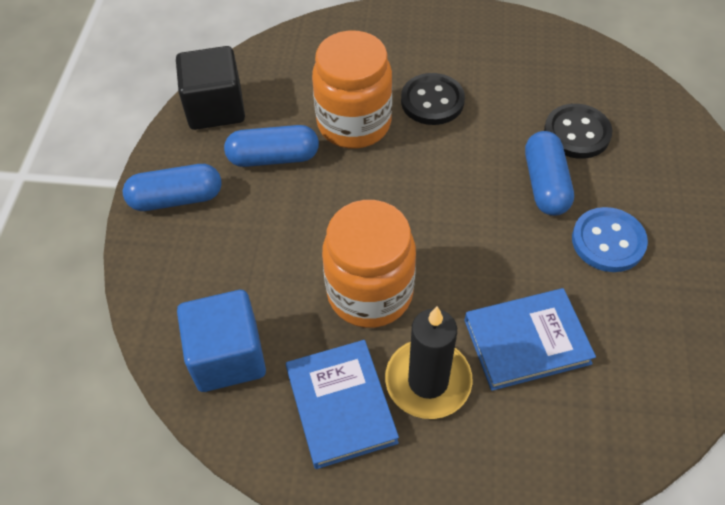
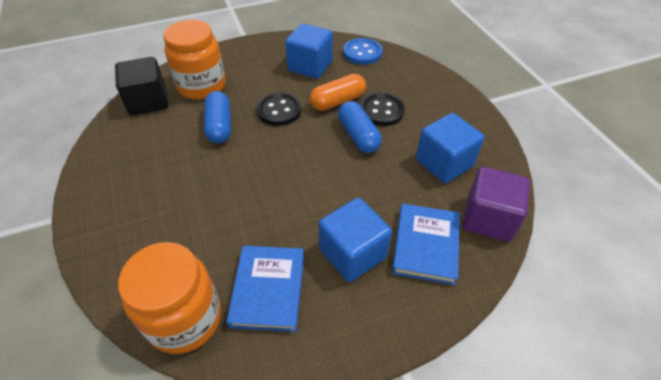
black candle: [385,306,473,419] = 1 -> none = 0
blue capsule: [123,164,222,211] [224,125,319,167] [525,131,574,216] = 3 -> [204,91,231,143] [338,101,382,153] = 2
blue cube: [177,290,266,392] = 1 -> [285,23,333,79] [319,198,392,282] [416,113,484,183] = 3
orange capsule: none = 0 -> [310,74,366,111] = 1
purple cube: none = 0 -> [463,167,530,242] = 1

